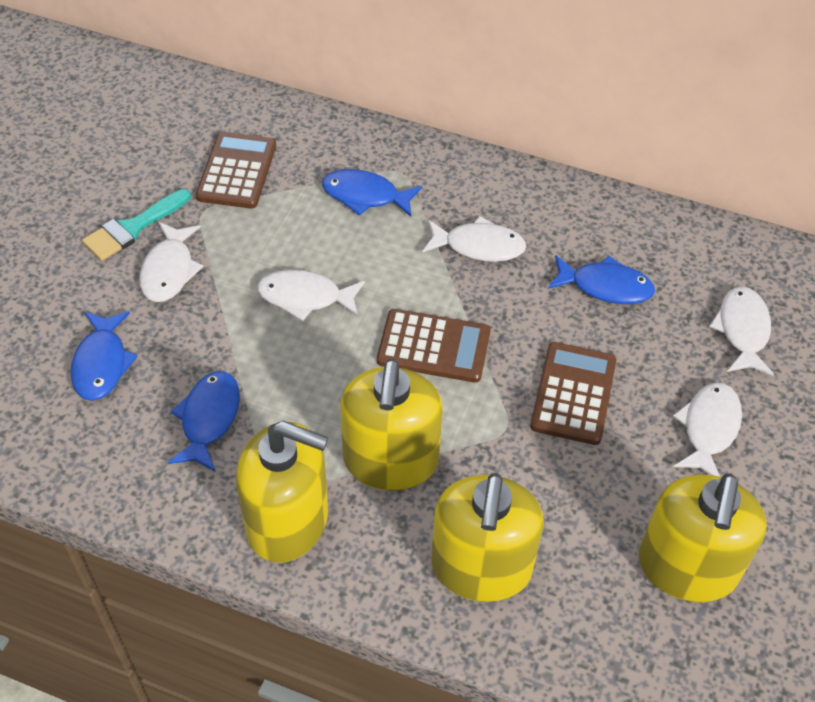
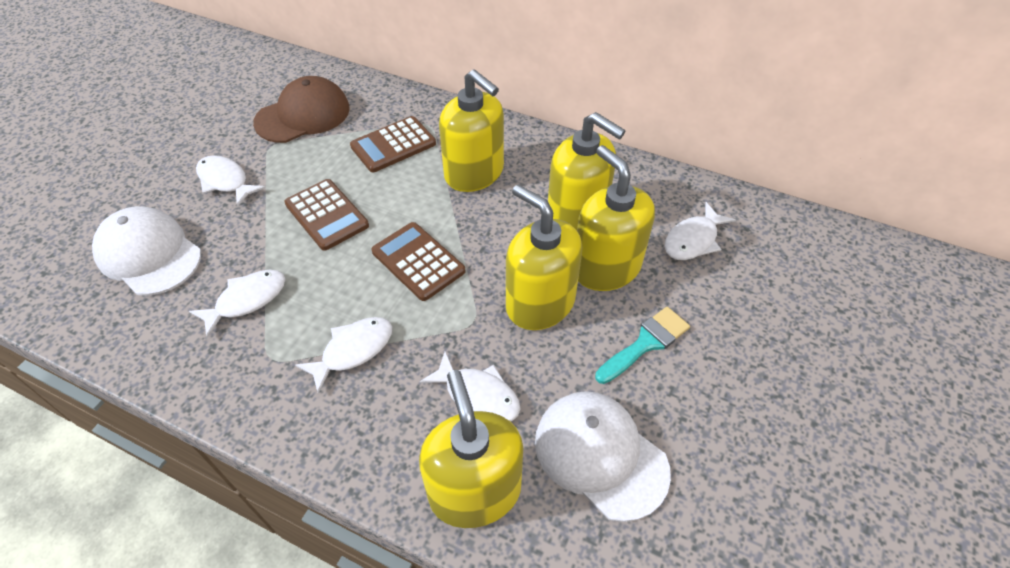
blue fish: [71,312,138,401] [168,371,240,472] [322,169,422,217] [548,255,655,304] = 4 -> none = 0
brown cap: none = 0 -> [253,76,350,143] = 1
white cap: none = 0 -> [92,206,201,296] [535,391,671,522] = 2
yellow soap dispenser: [236,421,328,563] [340,359,443,491] [431,473,544,602] [638,473,767,602] = 4 -> [419,370,523,528] [439,69,504,192] [506,184,582,330] [548,112,625,230] [577,145,655,291] = 5

